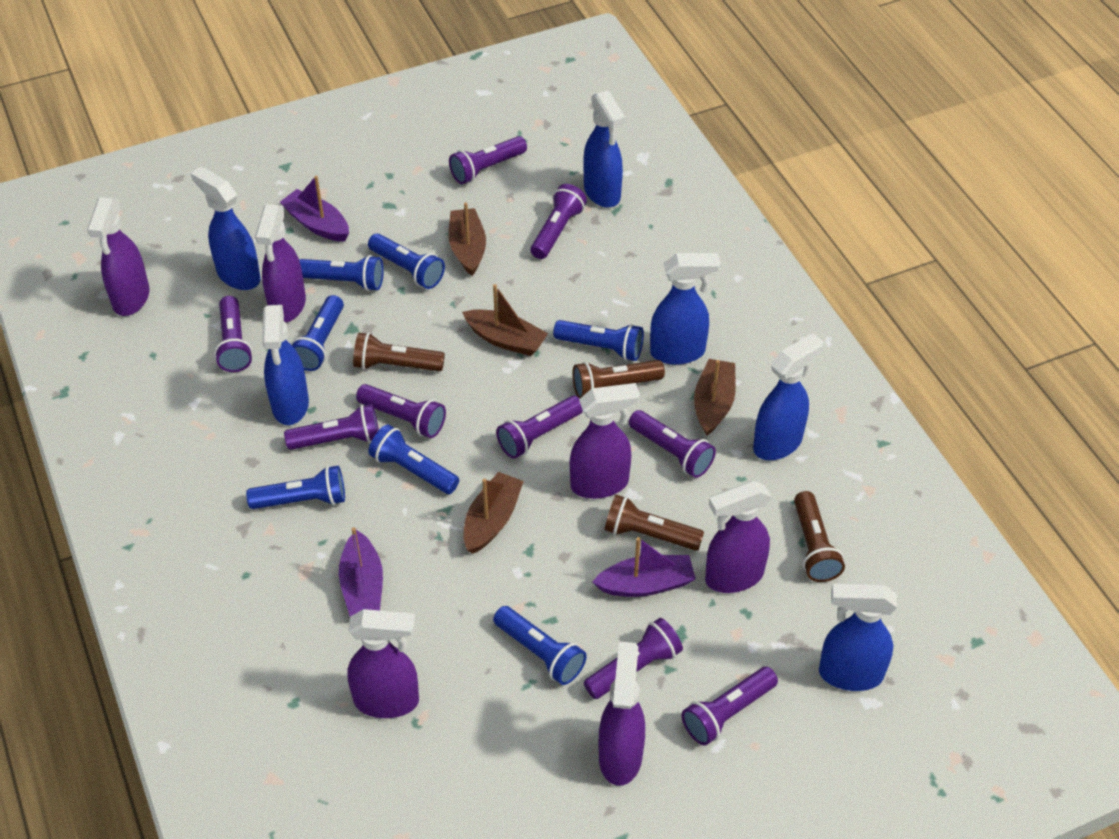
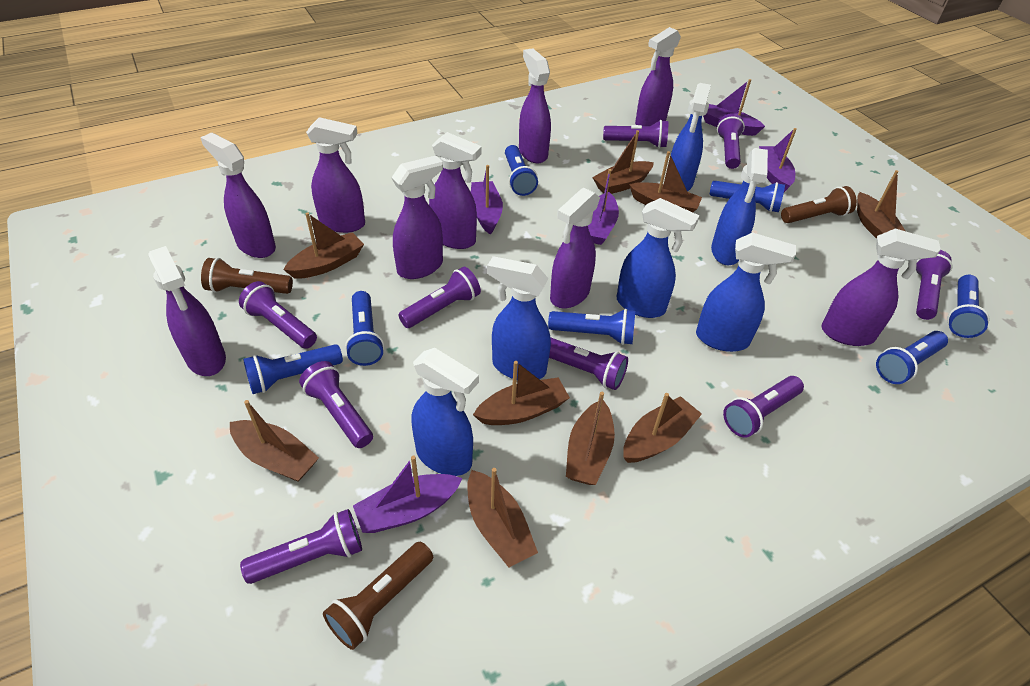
brown boat: [448,202,486,276] [462,284,548,356] [464,472,524,554] [694,359,736,435] = 4 -> [230,400,319,482] [283,212,364,279] [467,468,538,567] [473,361,570,425] [566,392,615,485] [592,130,654,194] [623,393,702,463] [629,151,702,212] [857,170,905,239] = 9
brown flashlight: [353,332,445,371] [573,360,665,398] [605,495,704,551] [794,491,845,582] = 4 -> [201,258,293,294] [323,542,433,650] [781,186,857,223] = 3
purple boat: [280,176,349,242] [339,527,383,616] [593,537,696,597] = 3 -> [353,455,463,533] [471,165,503,234] [588,169,619,245] [703,79,765,136] [759,128,797,192] = 5
purple spray bottle: [87,197,150,316] [255,204,306,322] [347,609,419,718] [570,383,640,499] [599,641,645,786] [705,481,771,593] = 6 -> [148,246,226,376] [200,132,276,258] [306,117,365,233] [391,155,443,279] [429,132,482,249] [519,48,551,163] [550,188,600,308] [635,27,681,126] [821,229,941,346] = 9

